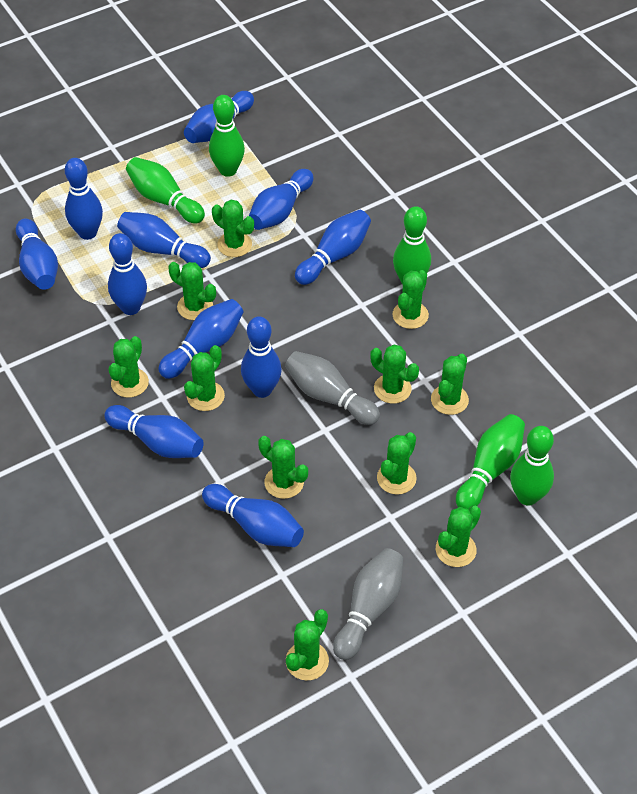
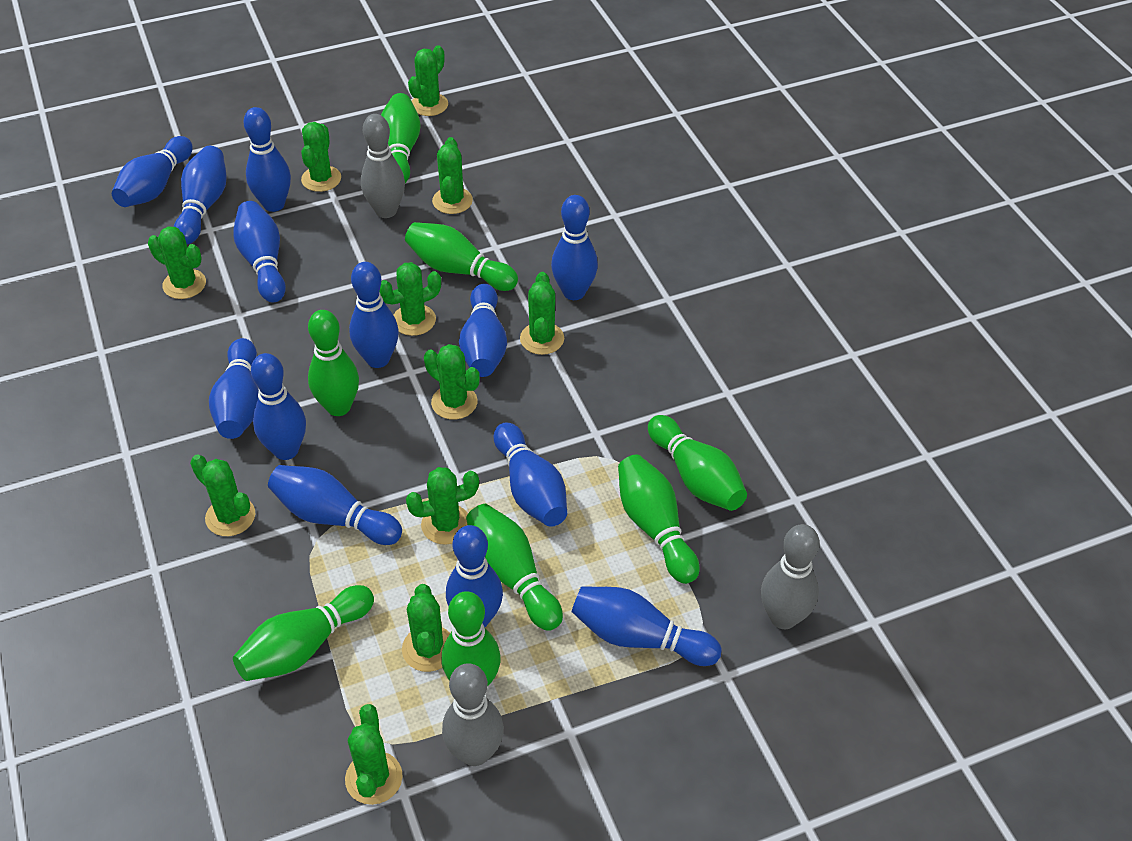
blue bowling pin: [16,219,58,290] [65,158,103,240] [104,405,204,458] [108,233,147,315] [117,212,211,268] [158,299,244,379] [184,91,254,143] [202,484,304,547] [241,316,282,398] [249,169,314,230] [295,210,371,285] = 11 -> [112,136,193,207] [174,146,226,244] [209,338,259,439] [233,201,286,302] [244,107,291,212] [251,353,306,460] [268,465,402,545] [349,262,399,368] [446,525,503,627] [459,284,507,377] [493,422,567,527] [551,195,598,300] [572,586,721,666] = 13
green bowling pin: [126,157,205,224] [209,95,245,177] [393,206,431,285] [456,414,525,510] [510,426,554,505] = 5 -> [233,585,374,681] [308,310,359,416] [381,93,421,183] [405,222,518,291] [441,591,501,687] [466,504,563,631] [618,454,700,584] [648,415,747,511] = 8
grey bowling pin: [285,351,380,425] [333,548,403,660] = 2 -> [361,114,405,218] [442,663,504,766] [761,524,820,629] = 3

